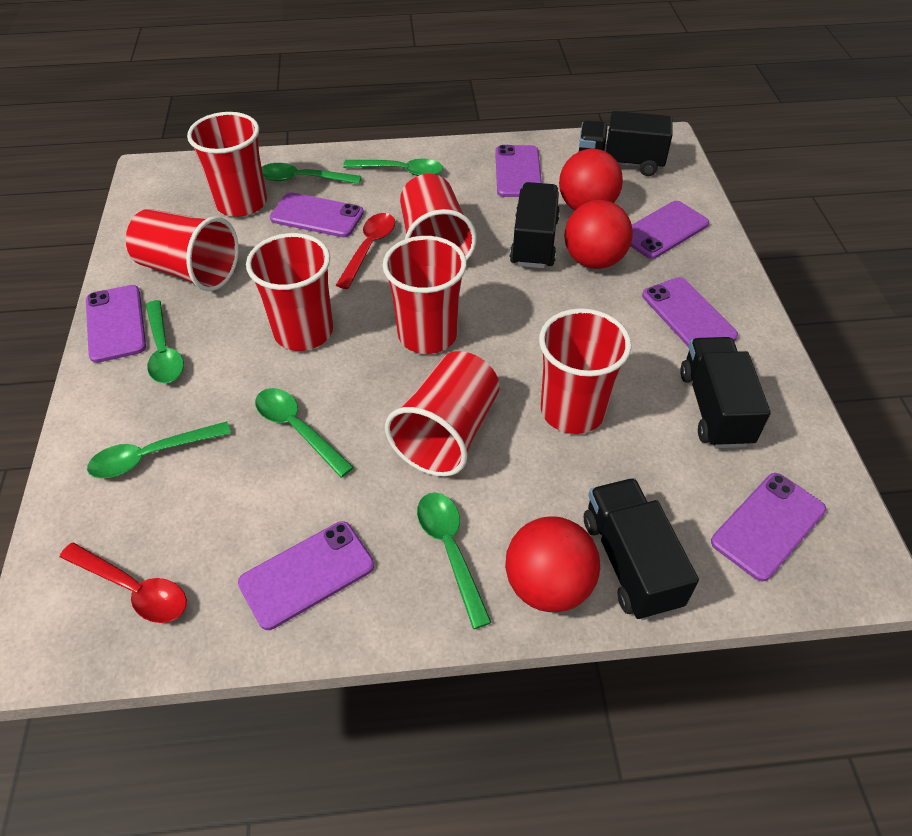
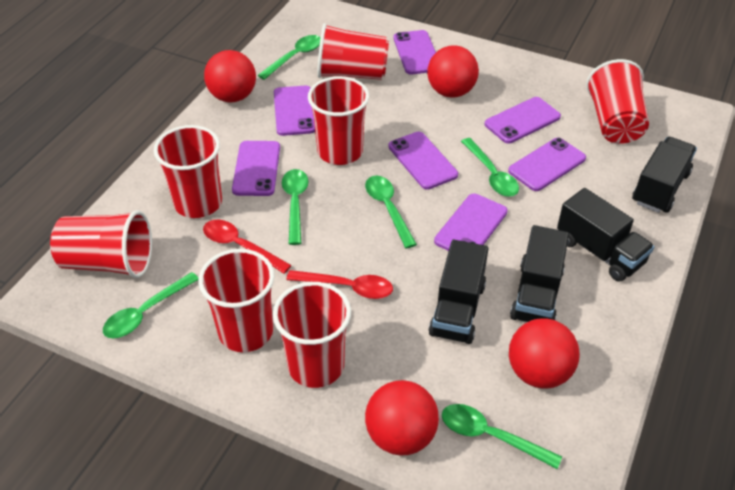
red ball: [505,516,600,612] [559,149,623,210] [564,200,633,269] = 3 -> [204,50,256,103] [365,380,439,456] [427,45,479,98] [509,318,580,389] = 4

